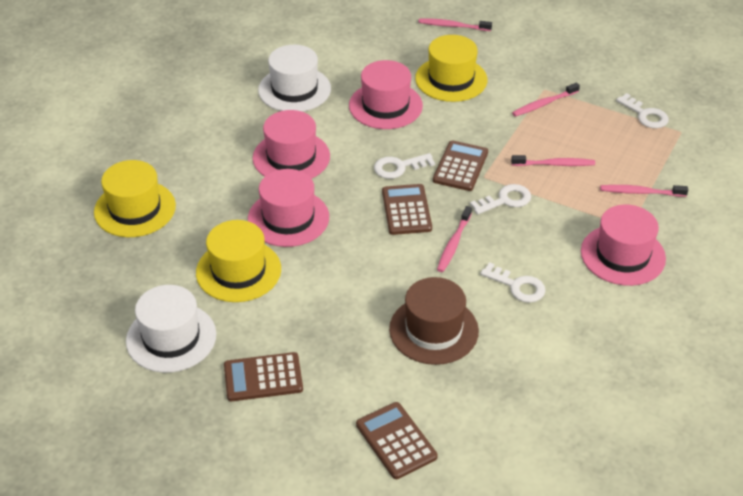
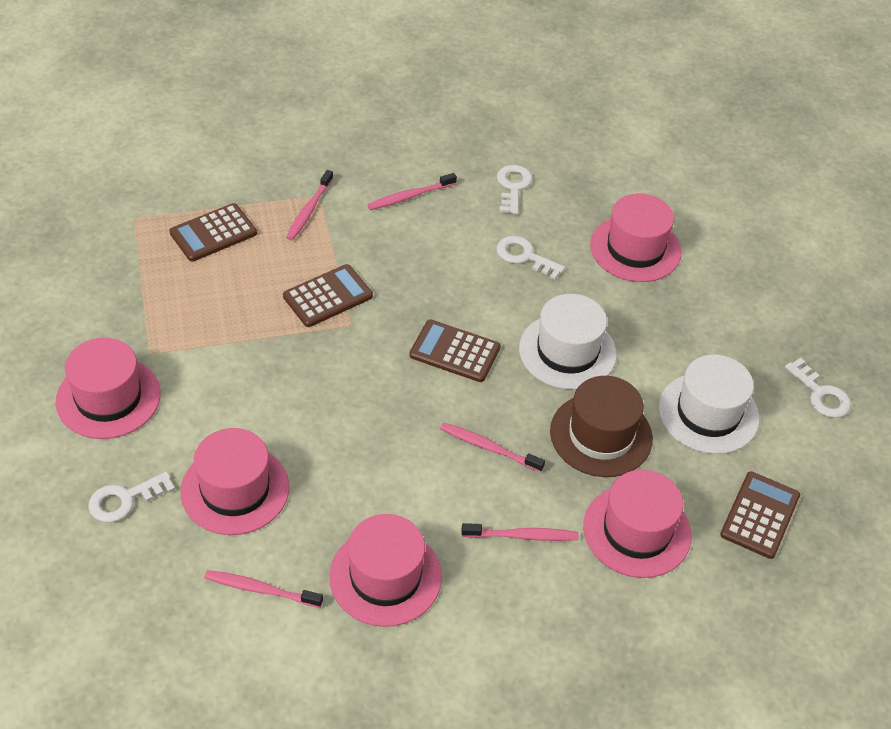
pink hat: [248,169,329,247] [253,110,330,179] [349,60,423,129] [581,205,666,286] = 4 -> [56,338,161,439] [180,428,289,535] [329,514,442,627] [583,470,692,578] [590,194,682,282] = 5
yellow hat: [94,160,176,237] [196,220,281,302] [415,35,487,102] = 3 -> none = 0

